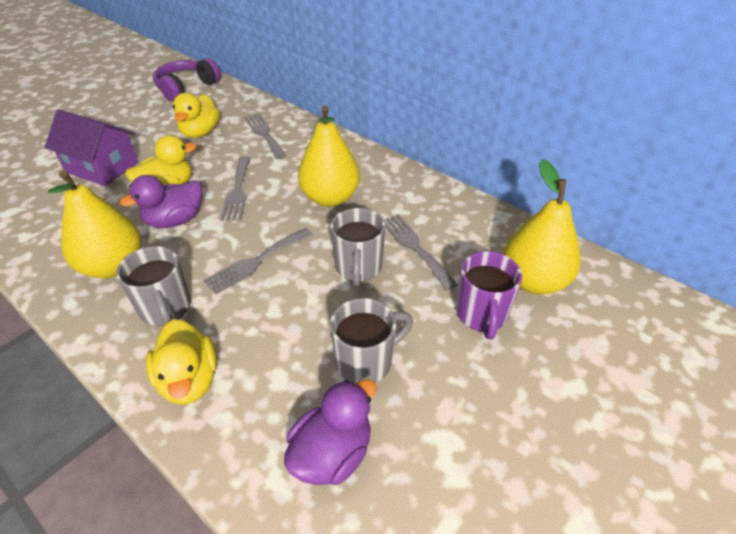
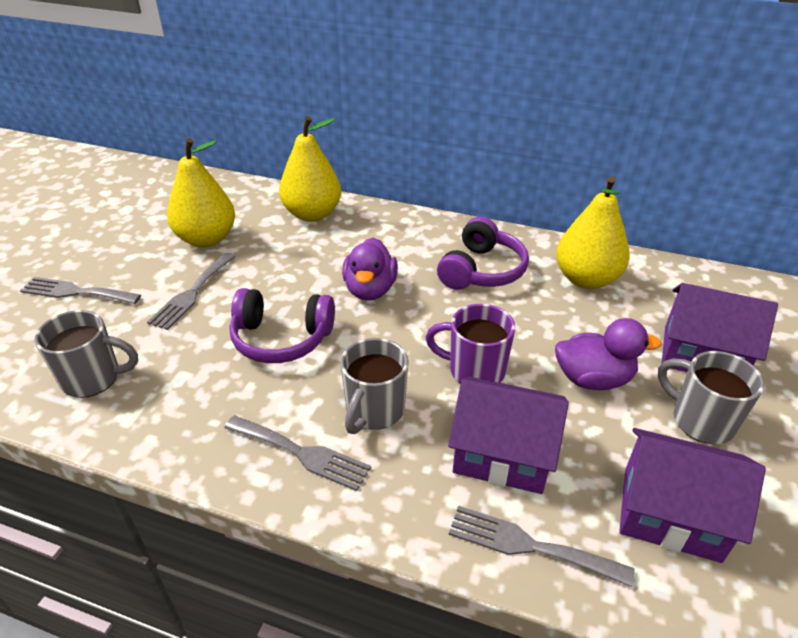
purple headphones: [153,58,221,102] = 1 -> [229,288,335,363] [437,216,529,290] = 2
purple house: [45,109,138,186] = 1 -> [448,377,569,494] [619,428,766,563] [662,283,778,372] = 3
yellow duck: [125,135,197,185] [146,319,217,405] [173,93,220,138] = 3 -> none = 0

